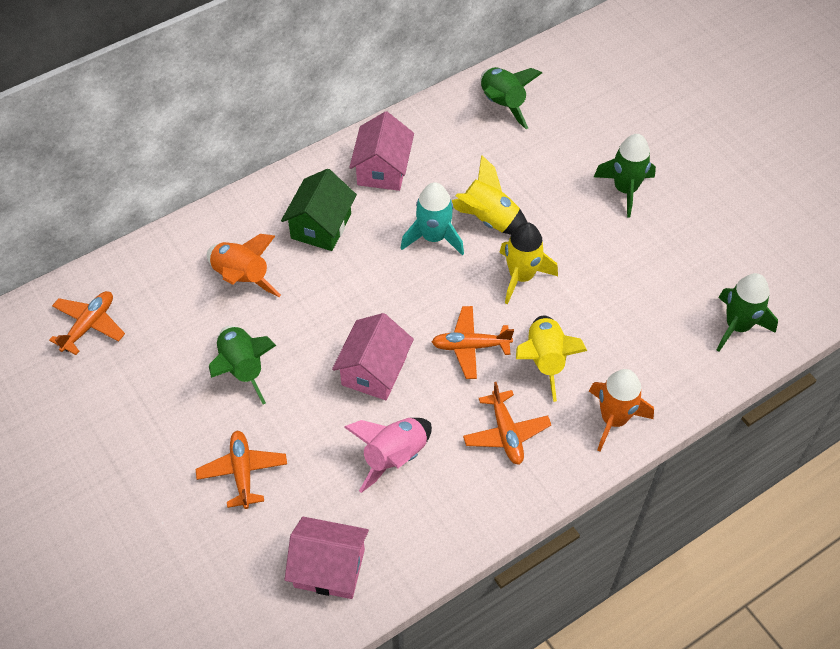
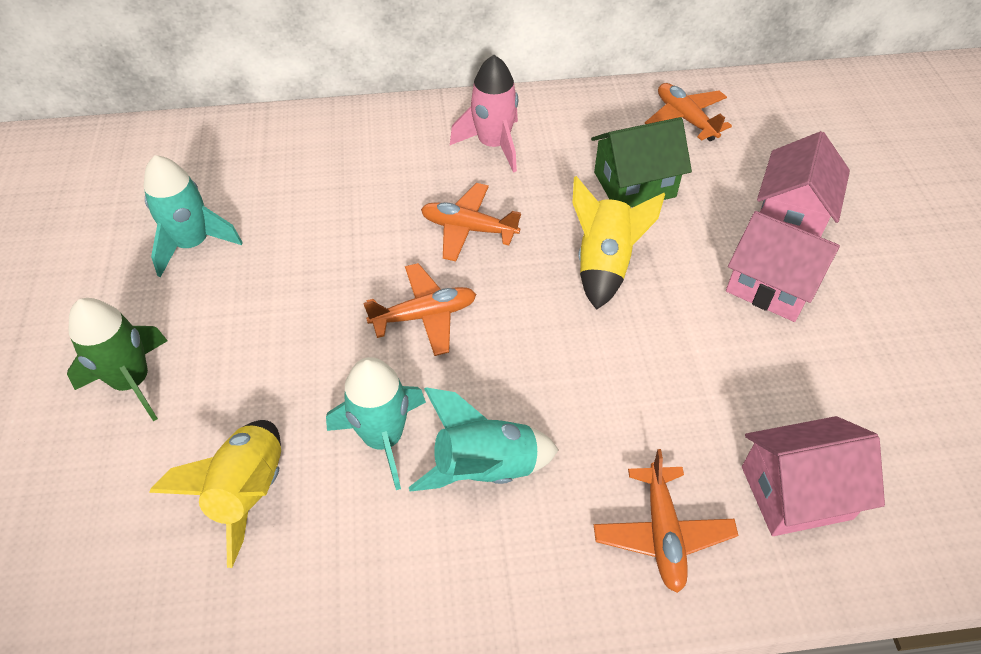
green rocket: [209,326,276,405] [481,67,542,129] [594,134,656,217] [717,273,778,352] = 4 -> [67,298,168,421] = 1
orange rocket: [207,234,281,297] [589,369,654,451] = 2 -> none = 0
turquoise rocket: [401,182,464,255] = 1 -> [143,155,243,278] [326,357,426,490] [409,387,559,492] = 3
yellow rocket: [451,155,527,235] [499,222,558,304] [516,316,587,402] = 3 -> [149,420,281,568] [572,176,665,310] = 2

